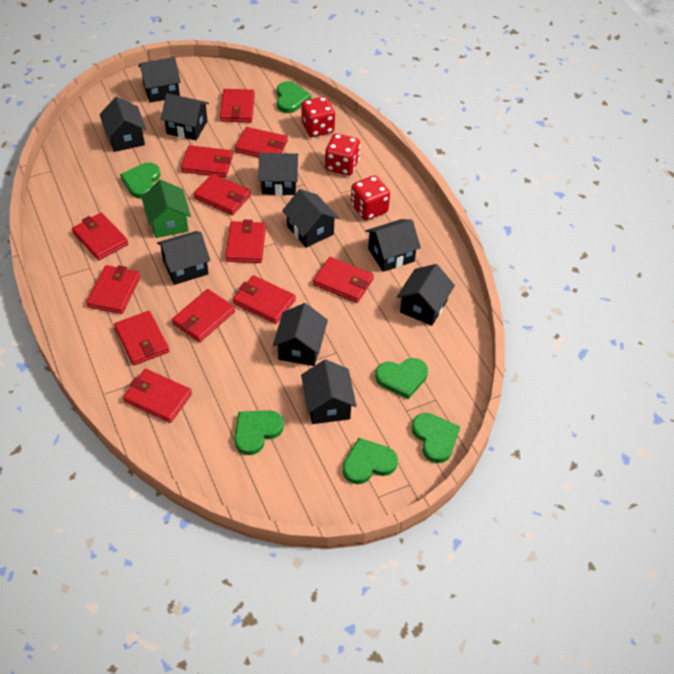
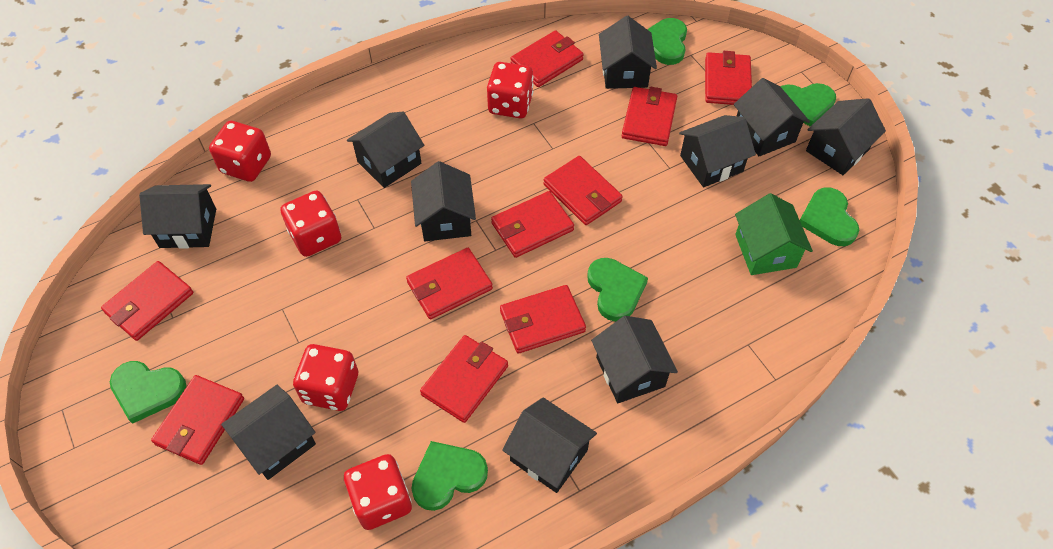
red dice: [301,97,335,137] [325,133,360,175] [351,175,390,220] = 3 -> [209,121,271,182] [281,190,341,257] [293,344,358,411] [344,454,412,530] [487,62,534,118] = 5
red wallet: [72,213,129,260] [86,265,140,314] [114,311,169,365] [123,369,192,423] [172,289,235,342] [181,145,233,177] [193,174,251,215] [220,89,255,122] [225,219,266,263] [233,275,296,324] [235,127,288,157] [313,257,374,303] = 12 -> [101,261,193,341] [151,375,244,465] [406,248,493,319] [420,335,508,423] [491,191,574,258] [500,285,586,353] [511,30,584,87] [543,156,623,225] [622,87,677,146] [705,51,752,105] = 10

